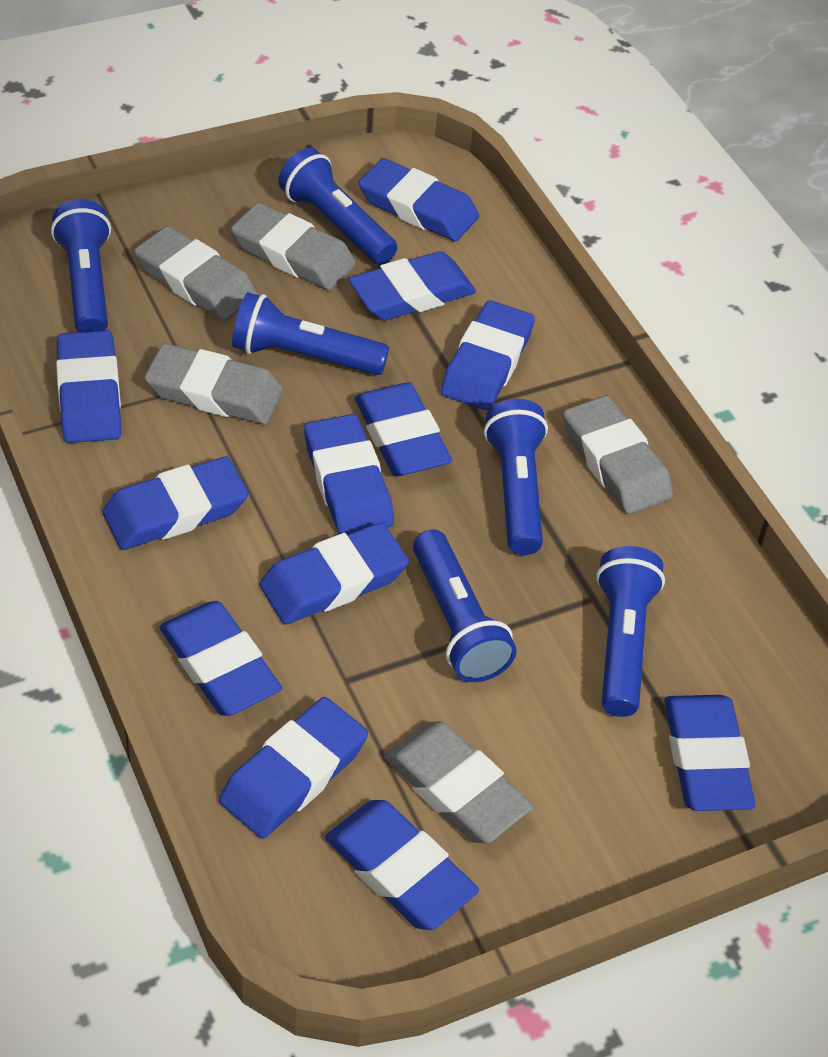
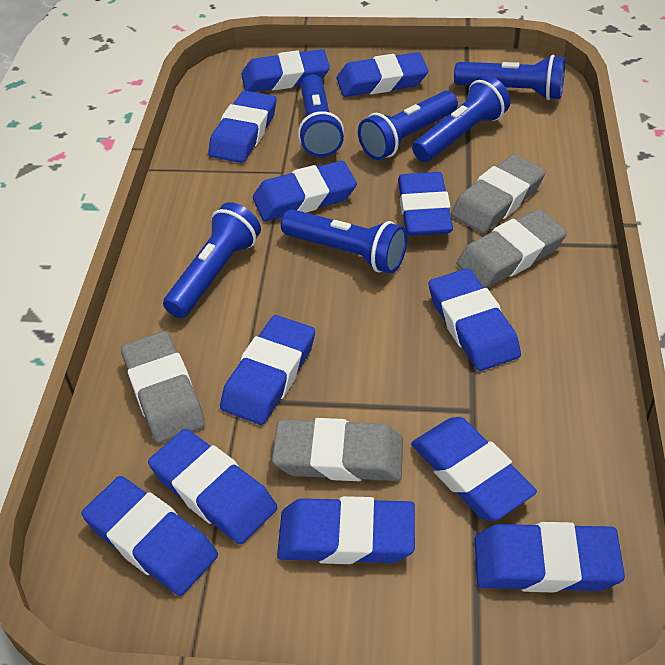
grey eraser: [134,226,257,321] [144,343,283,424] [231,203,356,290] [384,721,533,843] [563,396,673,514] = 5 -> [121,331,205,443] [272,418,403,481] [451,154,545,233] [457,209,567,288] = 4

